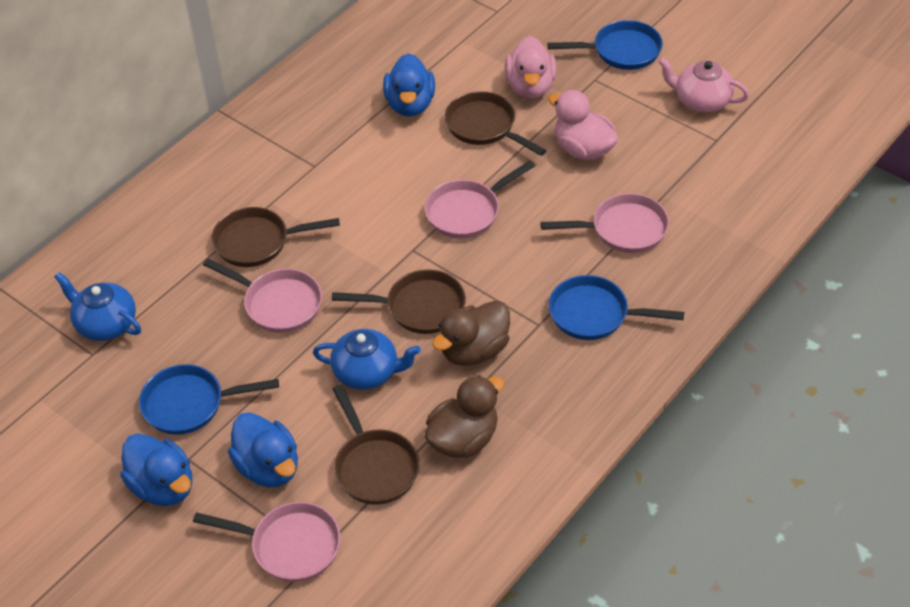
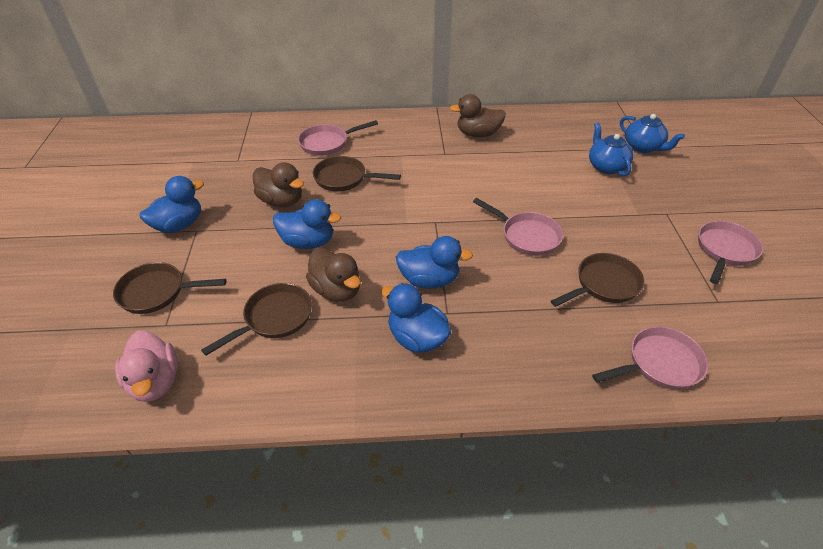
blue duck: [120,433,192,506] [228,412,298,487] [383,53,435,117] = 3 -> [140,176,204,233] [273,199,341,249] [381,283,451,353] [396,236,473,289] = 4
blue pan: [139,364,279,435] [547,20,663,70] [549,275,684,340] = 3 -> none = 0
brown duck: [425,375,505,458] [432,300,510,366] = 2 -> [253,162,304,207] [306,248,361,302] [450,94,506,138] = 3
pink duck: [505,36,557,99] [548,90,618,160] = 2 -> [115,330,178,402] = 1
pink teapot: [658,57,749,113] = 1 -> none = 0

